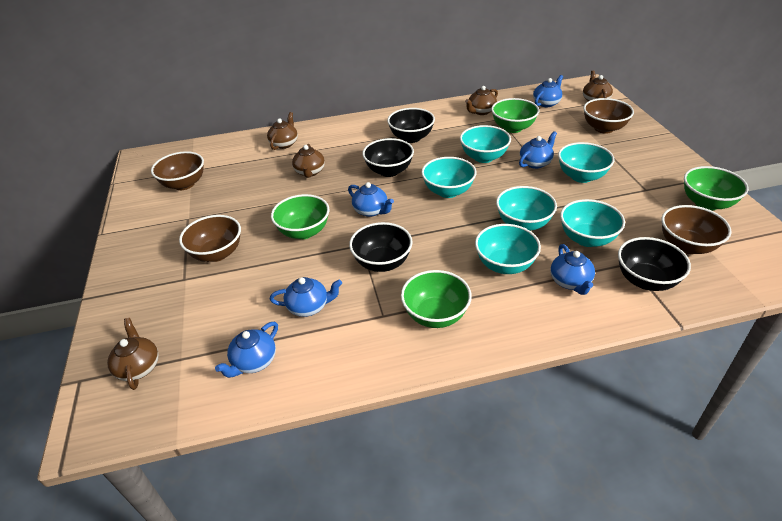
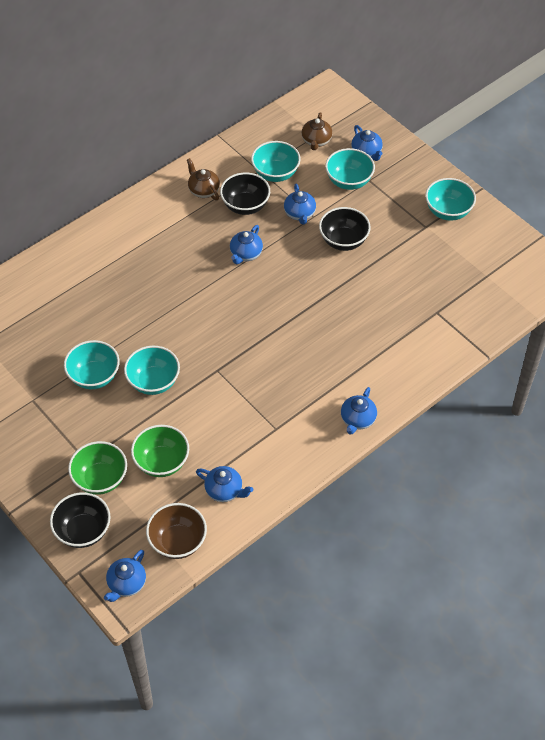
black bowl: [349,222,413,272] [362,138,414,177] [387,108,435,143] [618,237,691,291] = 4 -> [50,492,111,548] [220,173,270,215] [319,207,371,251] = 3
brown bowl: [151,151,204,190] [179,215,241,262] [583,98,634,134] [661,205,731,254] = 4 -> [146,503,207,559] = 1
brown teapot: [107,318,159,390] [267,112,298,150] [292,144,325,178] [465,86,498,115] [583,70,613,101] = 5 -> [187,158,220,200] [301,112,332,150] = 2
green bowl: [271,194,330,239] [401,270,472,328] [491,98,539,133] [684,166,749,211] = 4 -> [68,441,127,495] [131,425,189,477] = 2
turquoise bowl: [421,157,476,198] [460,125,511,163] [475,224,541,274] [496,186,557,231] [558,142,615,183] [560,199,625,247] = 6 -> [64,340,120,389] [124,346,180,395] [251,141,301,182] [325,148,375,190] [425,178,476,221] = 5

